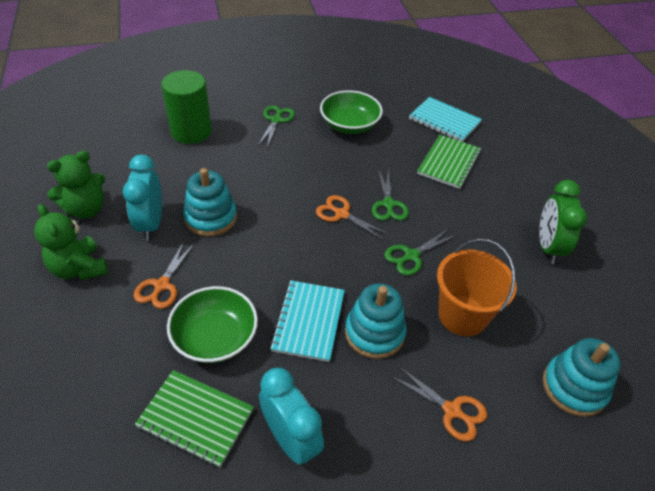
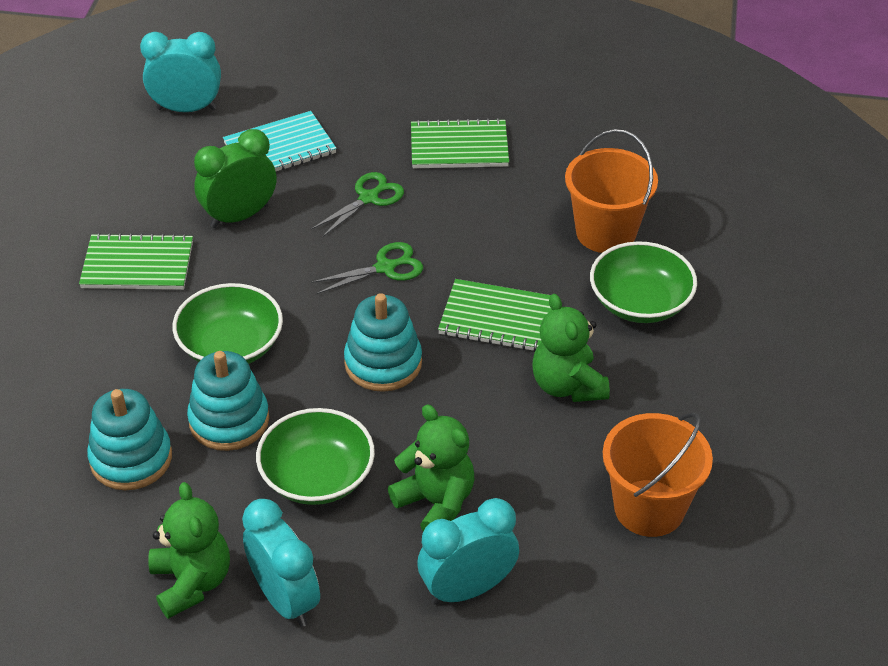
green bowl: [167,286,258,363] [320,90,383,134] = 2 -> [173,283,283,364] [256,408,375,505] [590,241,697,323] = 3
green cylinder: [161,70,212,144] = 1 -> none = 0
green notebook: [135,370,254,467] [417,135,481,189] = 2 -> [79,233,193,290] [411,118,509,168] [438,279,552,352] = 3
green scissors: [258,105,295,148] [372,169,409,221] [384,229,457,276] = 3 -> [311,172,404,237] [311,242,423,294] = 2
green teddy bear: [34,204,108,280] [47,151,105,219] = 2 -> [148,482,230,619] [388,404,474,532] [532,294,610,402] = 3
orange bucket: [437,239,517,336] = 1 -> [565,129,658,253] [603,413,713,537] = 2
orange scissors: [134,241,195,309] [316,195,390,240] [391,366,487,441] = 3 -> none = 0
turquoise clock: [123,155,162,240] [259,368,324,466] = 2 -> [140,32,221,112] [242,499,320,627] [417,498,519,605] = 3
turquoise notebook: [270,280,345,362] [409,97,482,142] = 2 -> [223,111,337,171] = 1

